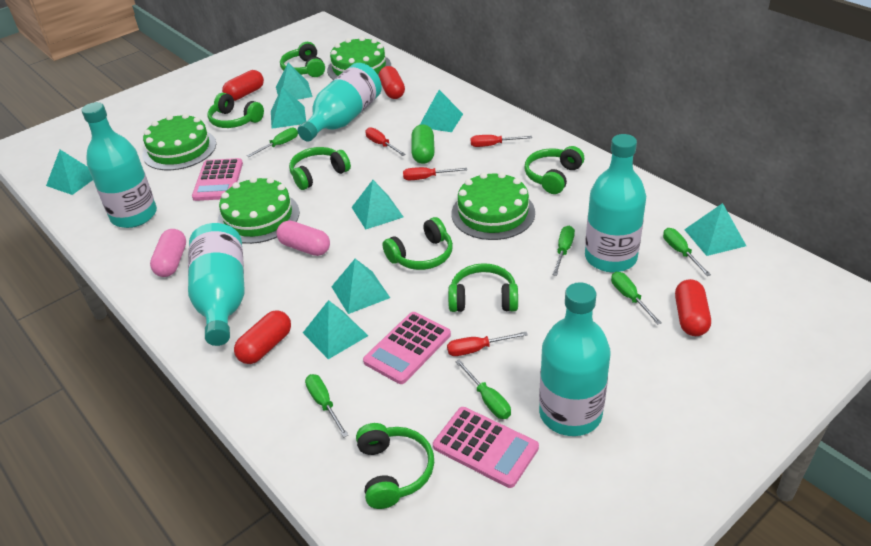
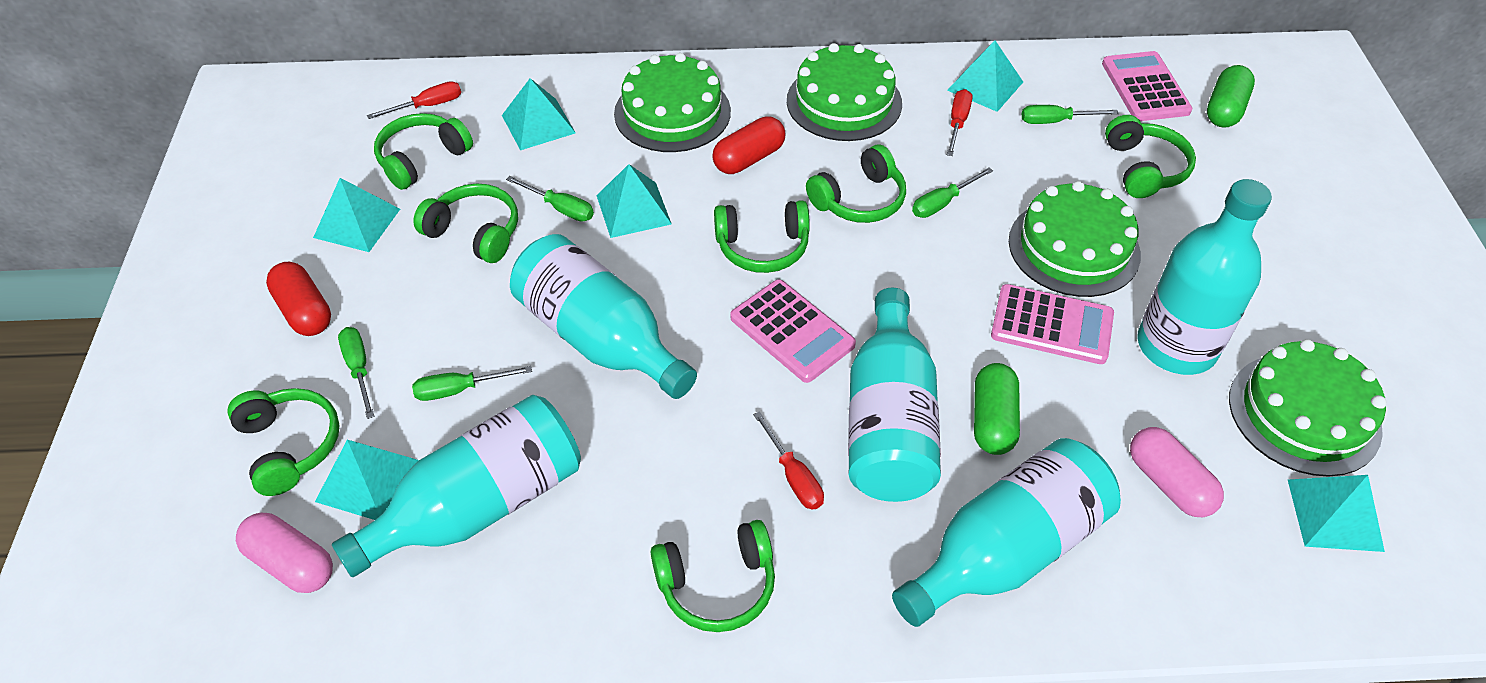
green capsule: [411,124,435,164] = 1 -> [974,363,1020,455] [1207,65,1255,128] = 2
green screwdriver: [247,128,298,157] [305,374,348,437] [455,359,511,419] [553,226,575,276] [611,272,662,325] [663,228,711,276] = 6 -> [338,327,374,419] [412,366,532,401] [506,176,594,222] [912,168,993,218] [1022,105,1119,124] = 5
red capsule: [222,70,264,101] [234,310,291,364] [379,66,405,99] [675,279,711,336] = 4 -> [266,262,331,336] [712,116,785,174] = 2
red screwdriver: [366,127,406,156] [403,167,467,180] [447,332,528,356] [471,135,532,147] = 4 -> [367,81,461,119] [753,411,824,510] [947,89,973,156] = 3
turquoise pyramid: [46,150,93,195] [271,87,306,129] [276,62,313,100] [303,300,368,359] [331,259,390,314] [351,180,403,229] [420,90,463,132] [684,203,746,256] = 8 -> [313,178,400,252] [315,440,419,520] [502,78,576,150] [596,164,672,238] [947,41,1023,112] [1288,475,1385,552] = 6

